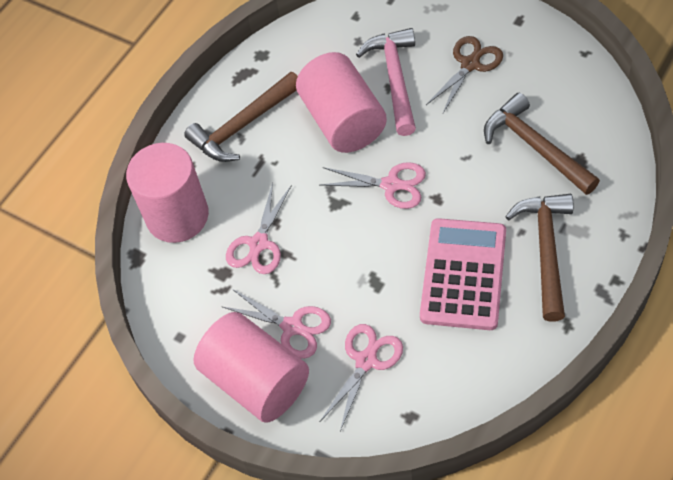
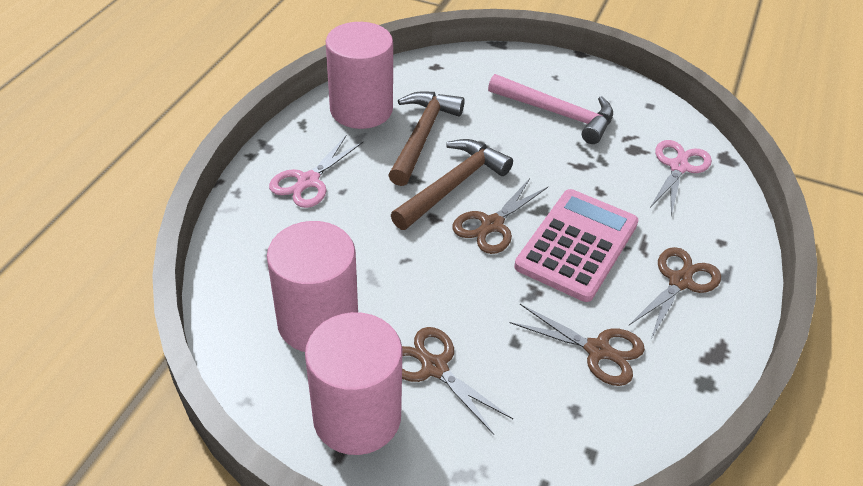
brown hammer: [184,72,298,162] [484,93,600,195] [505,194,573,322] = 3 -> [388,91,465,186] [391,139,513,230] = 2
brown scissors: [426,36,503,113] = 1 -> [402,327,513,435] [452,178,548,254] [509,304,645,386] [629,247,721,339] = 4
pink scissors: [221,288,331,359] [226,182,292,274] [320,162,426,209] [320,324,403,431] = 4 -> [269,136,363,208] [650,140,712,216] = 2

